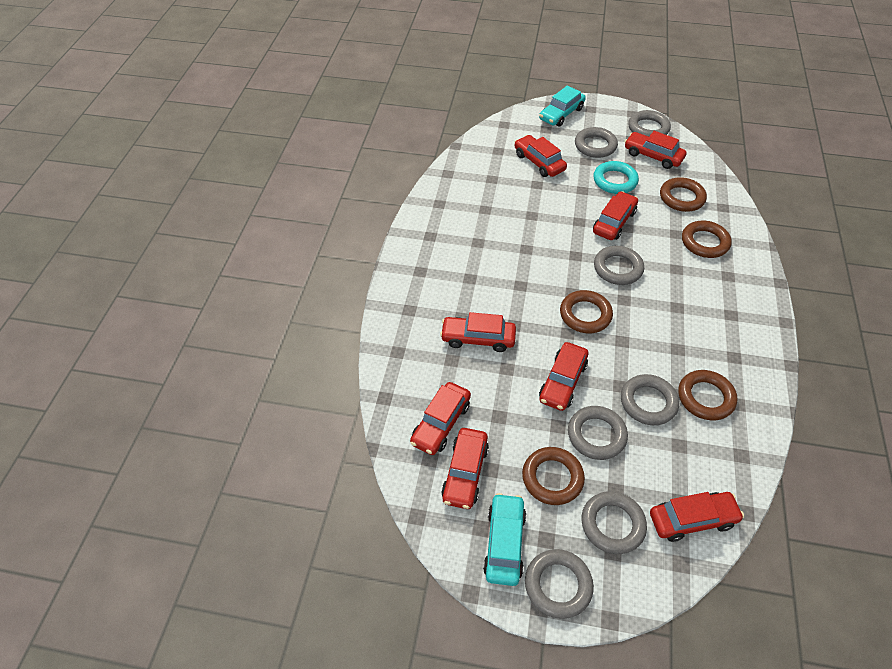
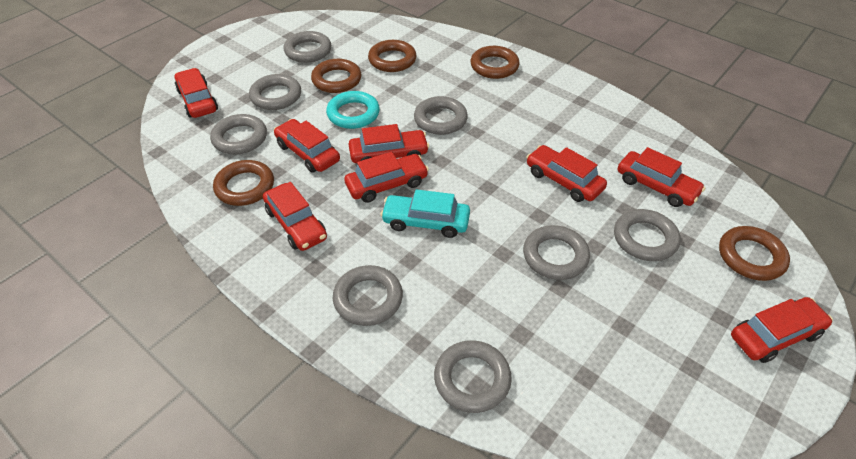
grey ring: [525,549,594,619] [568,406,628,460] [575,127,618,158] [581,491,647,554] [594,246,644,285] [621,374,679,425] [628,110,671,137] = 7 -> [210,114,267,154] [249,74,301,110] [283,31,331,63] [333,265,403,326] [414,96,468,135] [434,340,512,413] [523,225,590,280] [614,209,681,261] = 8
turquoise car: [483,493,526,586] [539,85,586,127] = 2 -> [380,189,470,238] = 1

